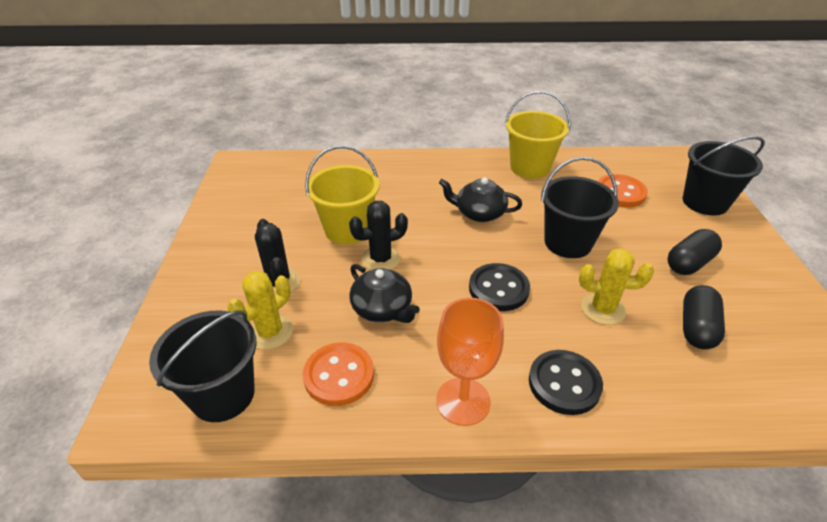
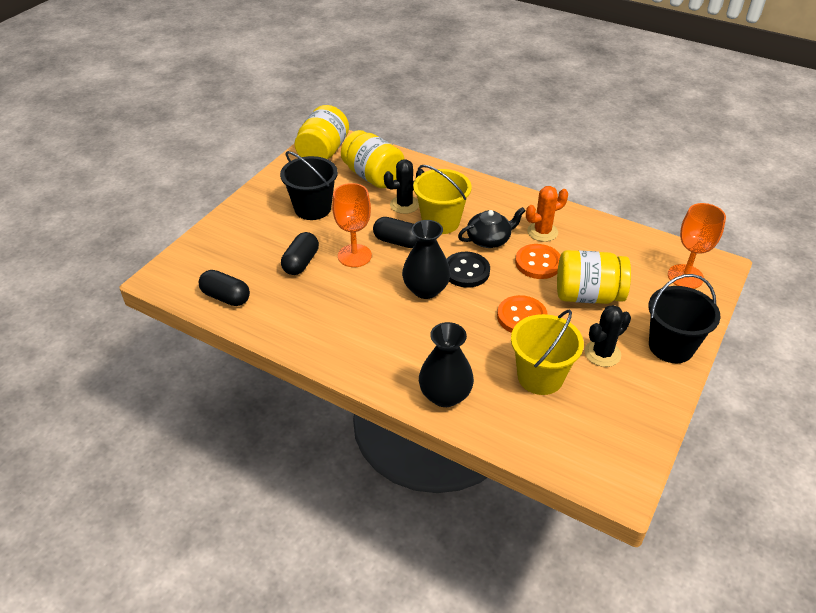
black bucket: [149,310,256,422] [541,157,619,258] [683,136,765,215] = 3 -> [280,151,338,220] [648,274,721,363] = 2
black button: [469,263,530,311] [529,350,603,415] = 2 -> [447,252,490,288] = 1
black capsule: [667,229,722,275] [683,285,725,349] = 2 -> [199,270,250,306] [281,232,319,275] [373,217,418,248] = 3
black teapot: [349,264,420,323] [439,177,522,222] = 2 -> [458,207,526,248] = 1
black vase: none = 0 -> [402,220,450,299] [419,322,474,407] = 2
orange cactus: none = 0 -> [526,186,568,242] = 1
orange goblet: [436,298,504,426] = 1 -> [332,183,372,267] [668,203,726,289] = 2
yellow cactus: [228,271,293,350] [579,248,654,325] = 2 -> none = 0
yellow jar: none = 0 -> [295,105,349,159] [341,130,405,188] [557,250,631,304] = 3

